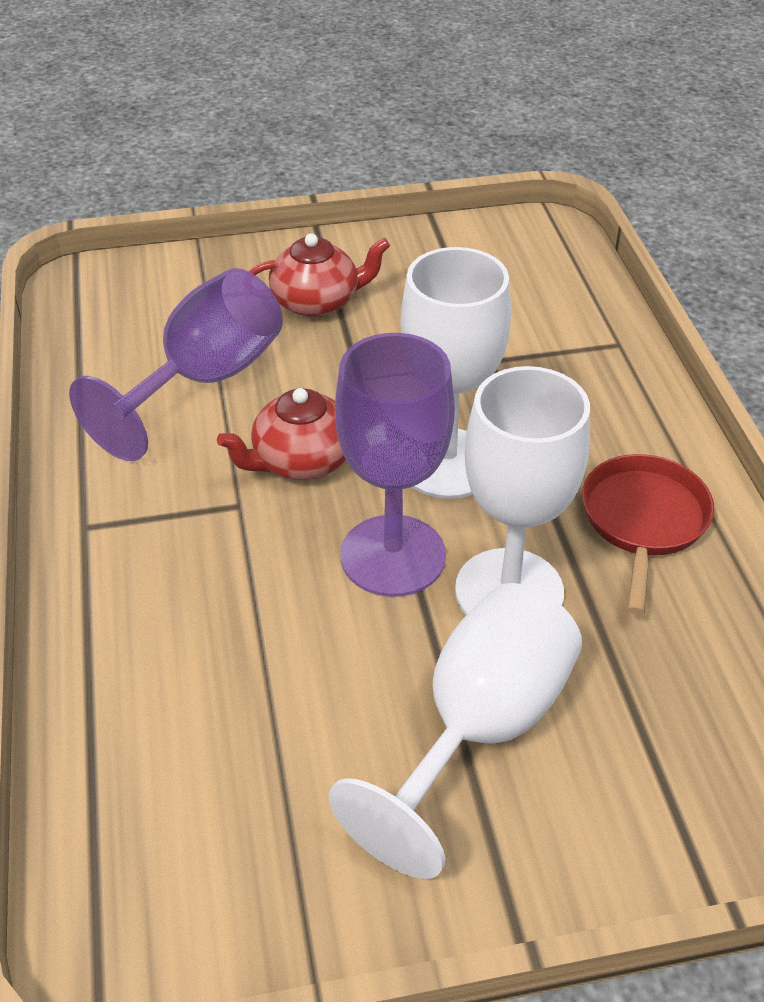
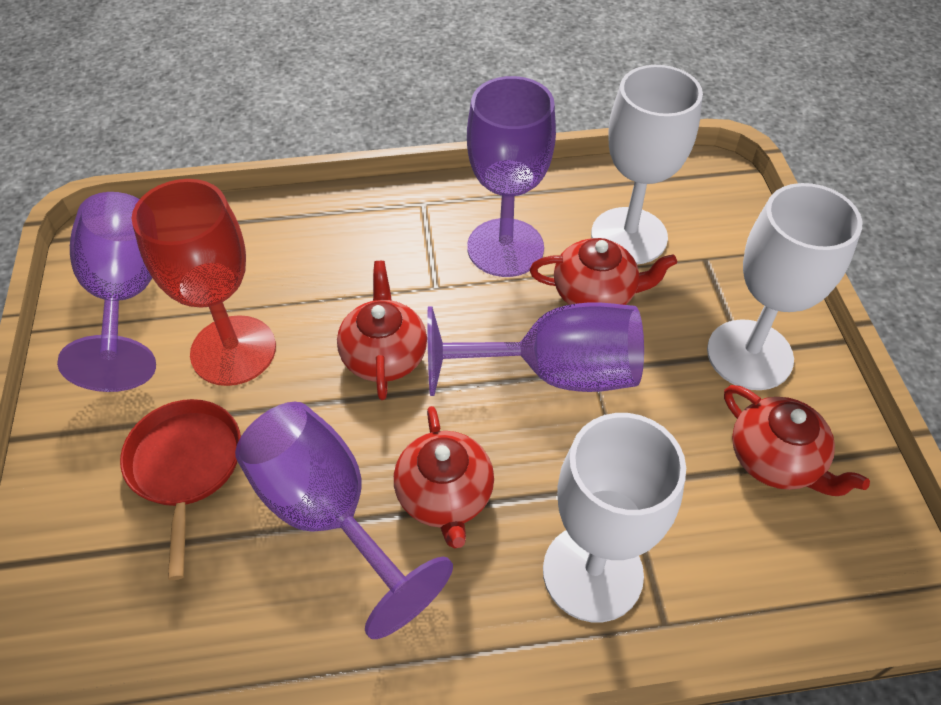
purple goblet: [69,268,283,461] [335,333,455,597] = 2 -> [57,192,156,392] [235,402,453,639] [427,302,644,396] [467,76,556,277] = 4
red goblet: none = 0 -> [131,179,276,386] = 1
red teapot: [217,388,346,480] [248,233,390,317] = 2 -> [337,261,427,400] [394,406,494,549] [530,238,677,305] [724,385,870,496] = 4

